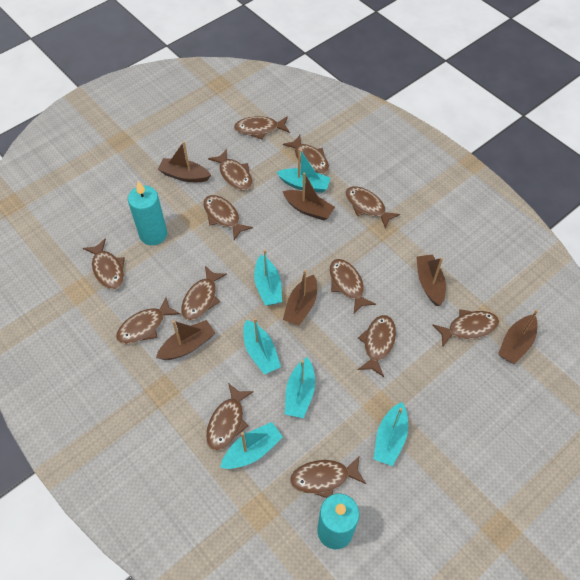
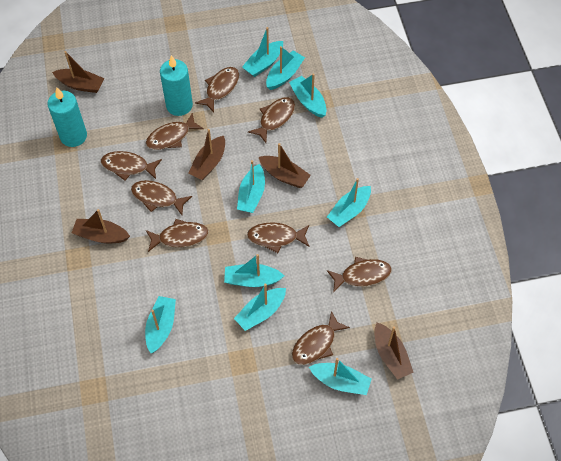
brown boat: [156,320,215,360] [158,141,211,182] [282,172,335,220] [283,270,317,326] [416,254,446,306] [498,310,538,364] = 6 -> [52,51,104,93] [72,209,130,243] [188,129,225,180] [259,143,311,188] [374,323,414,380] = 5
brown fish: [83,238,125,290] [116,297,180,344] [181,266,227,321] [203,195,253,240] [206,383,254,451] [208,149,252,191] [234,116,290,140] [283,135,329,174] [290,455,366,498] [329,259,376,313] [346,186,400,228] [358,315,396,377] [432,309,499,347] = 13 -> [101,151,162,181] [131,180,192,215] [146,113,204,150] [146,219,209,252] [195,67,239,112] [247,222,309,253] [248,97,295,143] [292,311,350,365] [327,257,392,293] = 9
turquoise boat: [220,422,283,469] [243,318,281,374] [254,250,282,306] [277,148,330,193] [285,357,315,418] [374,402,408,466] = 6 -> [145,296,176,353] [224,254,284,287] [234,284,286,331] [237,160,265,213] [242,27,283,77] [266,46,305,90] [289,73,327,118] [309,358,372,395] [327,178,371,227] = 9

